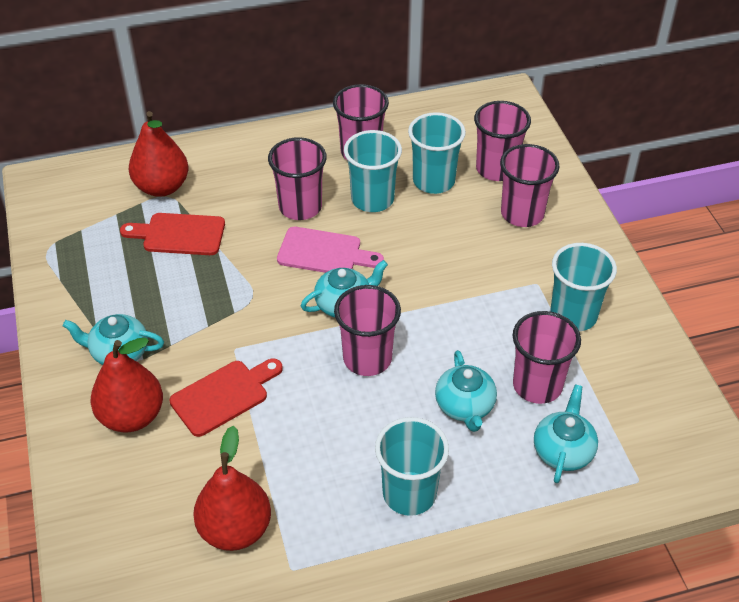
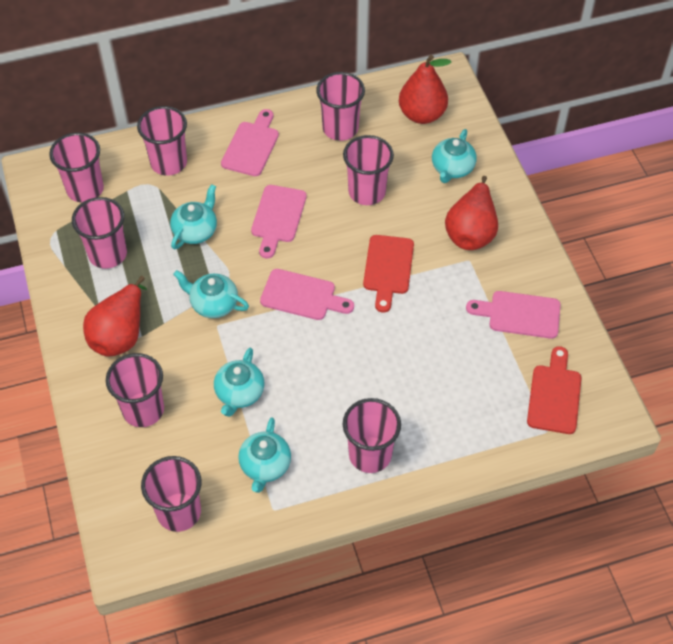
pink cup: [268,137,327,220] [333,84,389,161] [334,285,401,376] [474,101,531,181] [500,144,560,227] [512,311,581,404] = 6 -> [49,132,104,203] [72,197,127,269] [106,353,164,427] [137,106,187,176] [141,456,201,532] [316,72,365,141] [343,135,394,205] [343,398,401,473] = 8
pink cutting board: [277,227,384,273] = 1 -> [221,109,279,176] [251,185,307,258] [260,269,354,320] [466,291,561,339] = 4
turquoise cup: [344,130,402,212] [375,417,449,516] [408,112,466,194] [550,243,617,331] = 4 -> none = 0
turquoise teapot: [62,314,164,365] [301,260,388,317] [435,350,497,432] [534,385,598,483] = 4 -> [170,184,217,250] [173,270,249,318] [214,348,264,417] [238,417,291,493] [432,129,477,183] = 5

